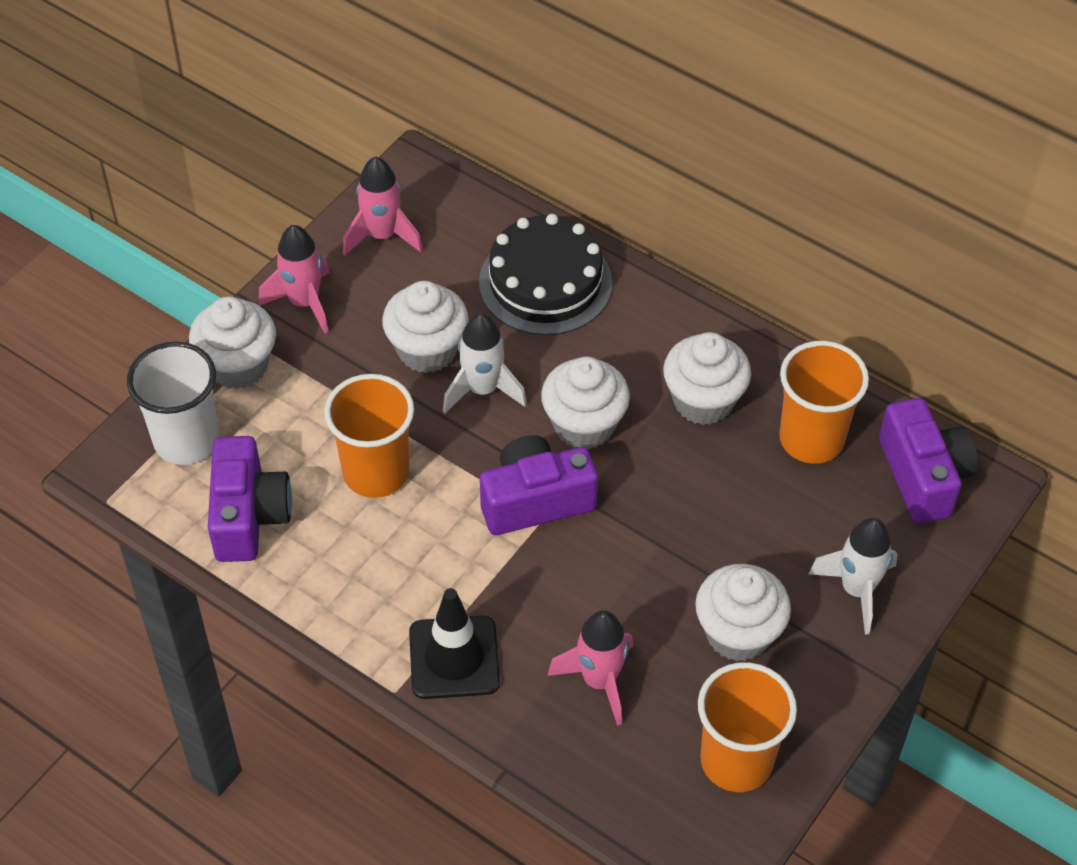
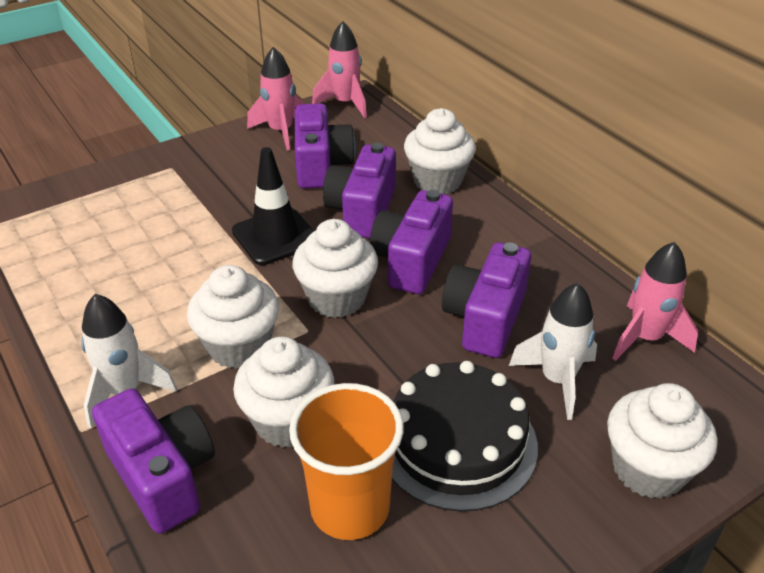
orange cup: [324,374,414,498] [698,662,797,792] [779,341,869,464] = 3 -> [289,383,404,540] = 1
purple camera: [208,436,292,562] [480,435,598,535] [879,398,978,524] = 3 -> [92,388,215,534] [295,103,355,189] [323,143,396,238] [370,190,453,294] [442,242,531,358] = 5
white cup: [127,341,219,465] = 1 -> none = 0

